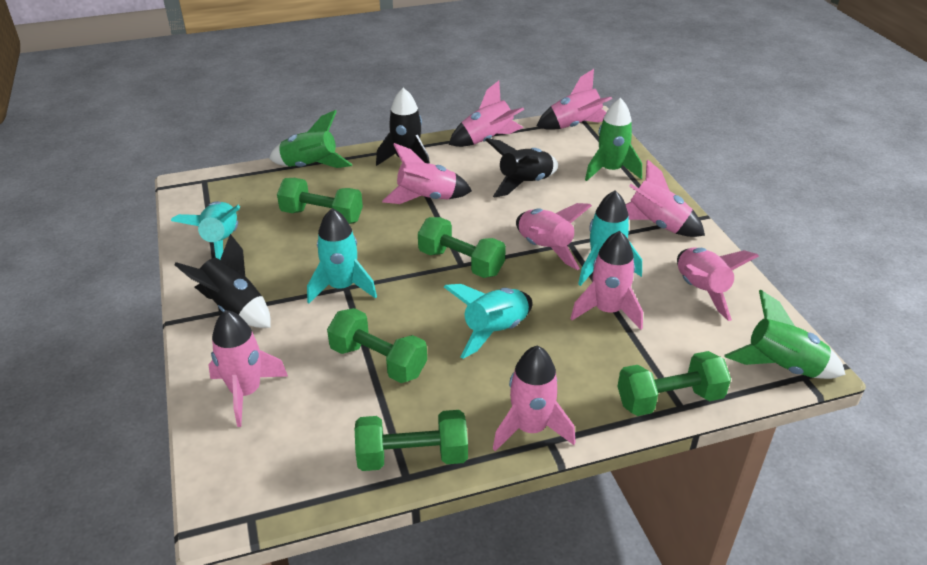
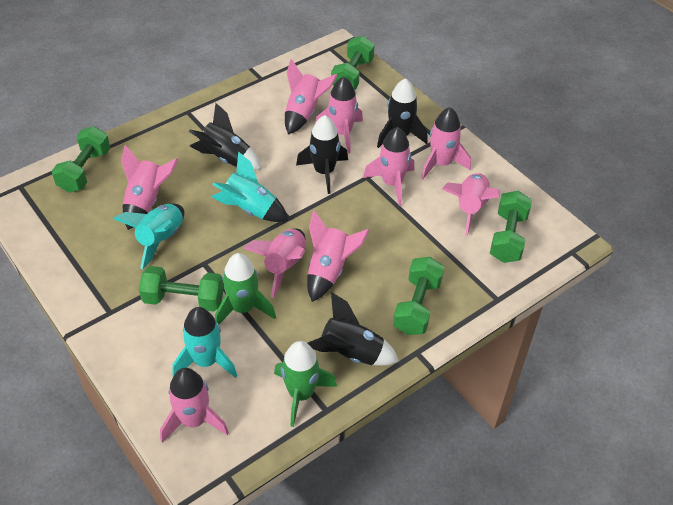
black rocket: [174,234,271,328] [376,88,430,166] [486,138,558,197] = 3 -> [189,103,261,170] [296,115,348,194] [308,292,399,366] [377,78,428,148] = 4
green rocket: [269,110,353,168] [585,98,642,181] [724,290,846,379] = 3 -> [215,253,276,324] [274,341,337,427] = 2
turquoise rocket: [171,201,240,259] [307,208,377,304] [444,284,533,359] [578,190,642,286] = 4 -> [113,204,184,269] [172,307,237,378] [211,151,288,222] = 3

